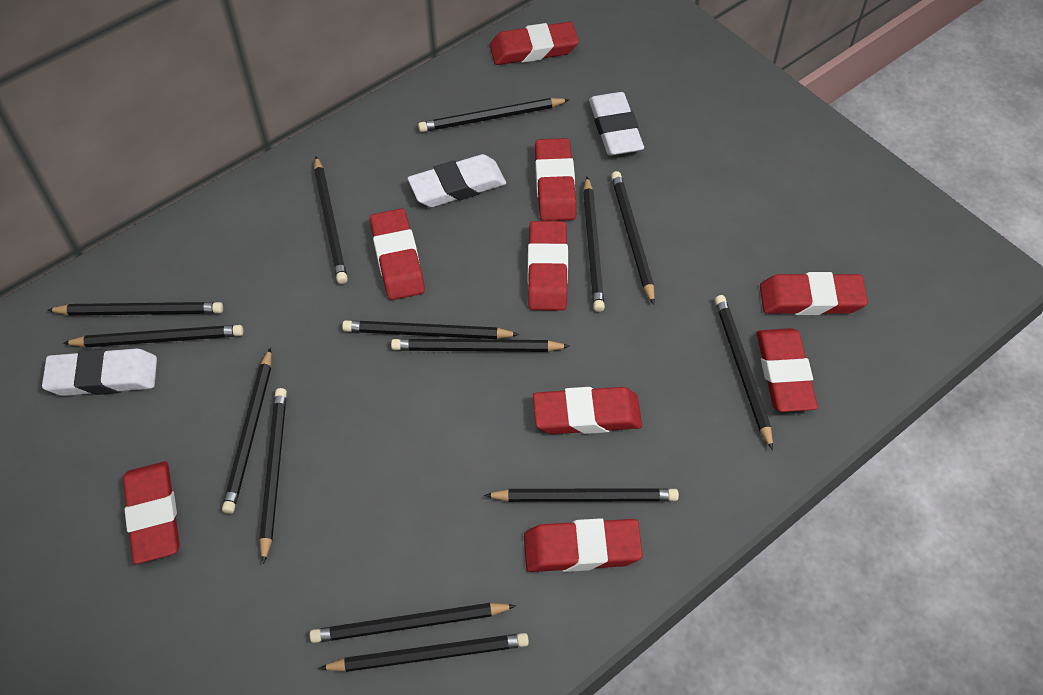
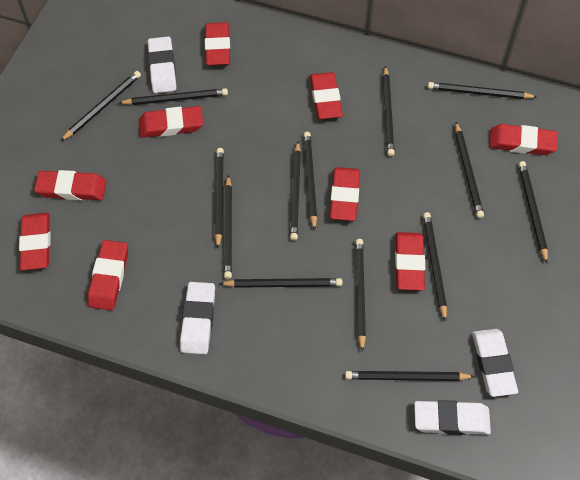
white eraser: [42,348,157,396] [408,154,506,207] [589,92,644,156] = 3 -> [148,37,176,93] [180,282,215,354] [414,400,491,435] [472,329,518,397] = 4

